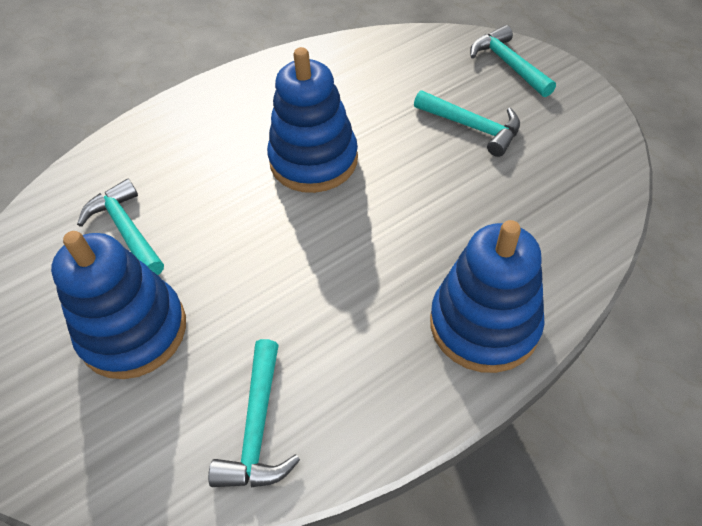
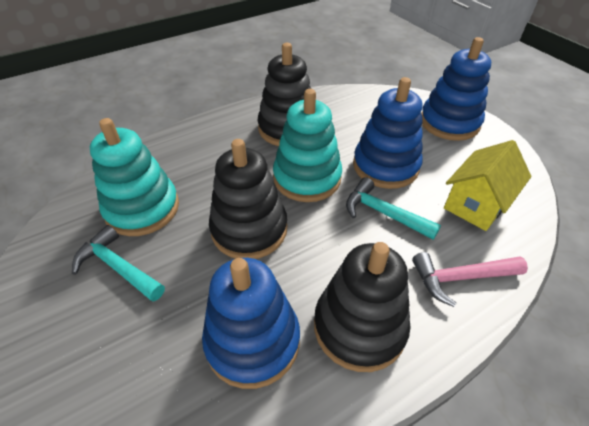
black stacking toy: none = 0 -> [209,139,287,259] [258,43,311,146] [314,242,411,372] = 3
pink hammer: none = 0 -> [412,252,528,307] = 1
turquoise hammer: [77,179,164,275] [208,339,300,487] [414,90,520,157] [470,25,556,97] = 4 -> [72,225,165,301] [346,177,441,240] = 2
turquoise stacking toy: none = 0 -> [90,118,179,236] [273,89,342,202] = 2
yellow house: none = 0 -> [444,140,531,231] = 1

